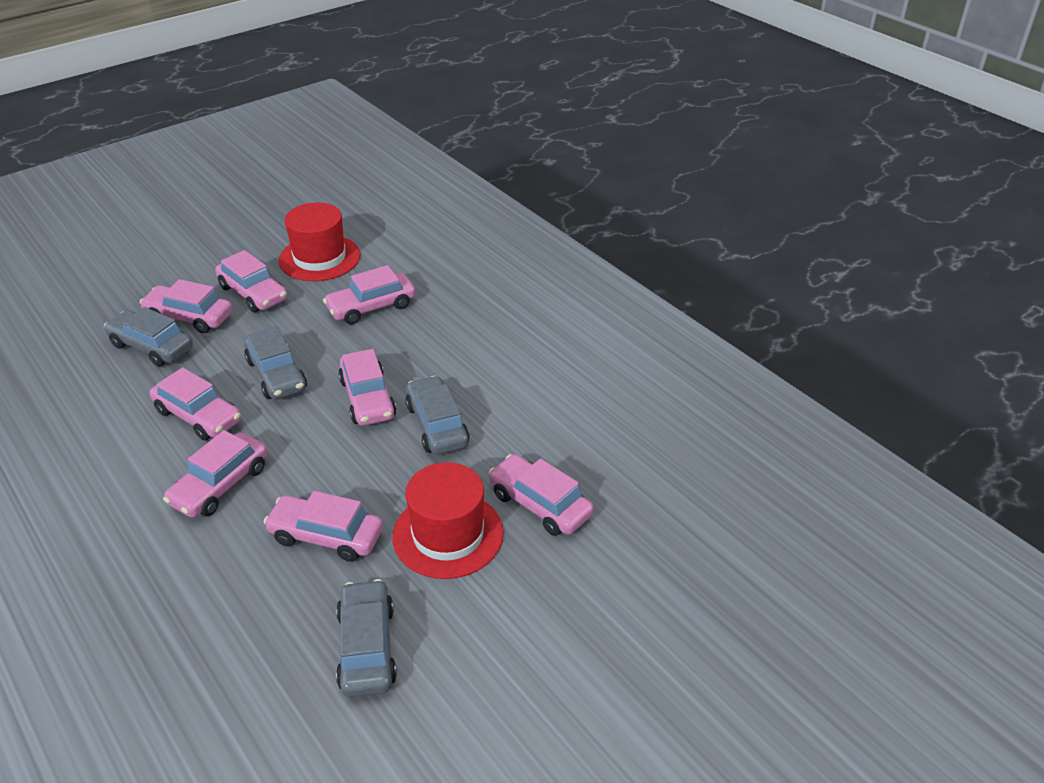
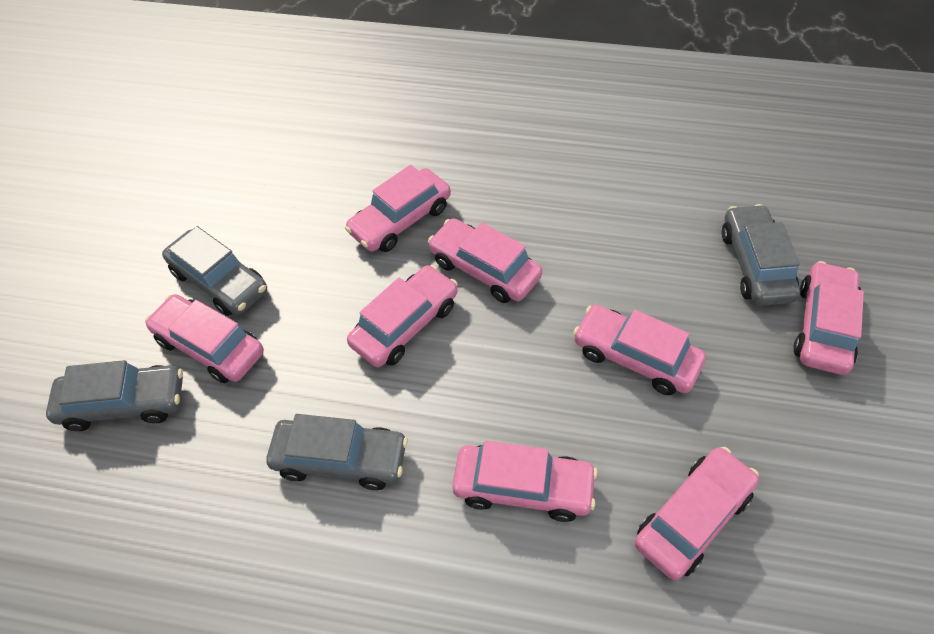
red hat: [279,203,361,281] [392,462,504,579] = 2 -> none = 0

